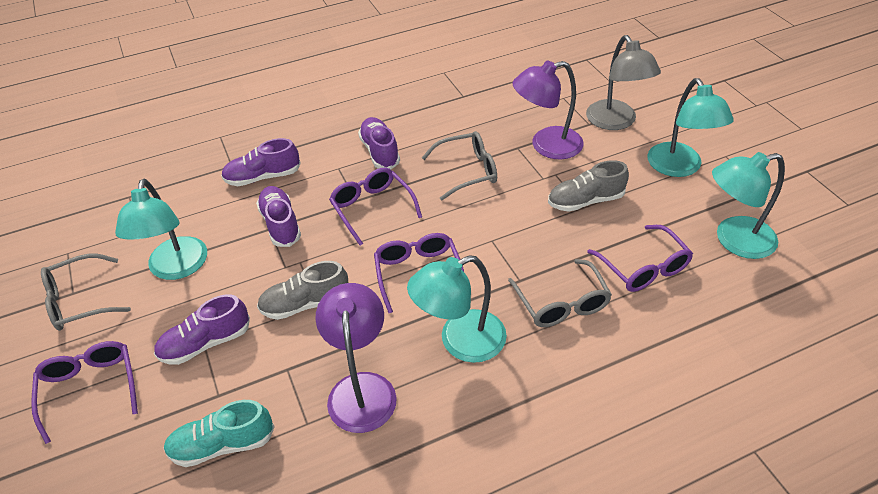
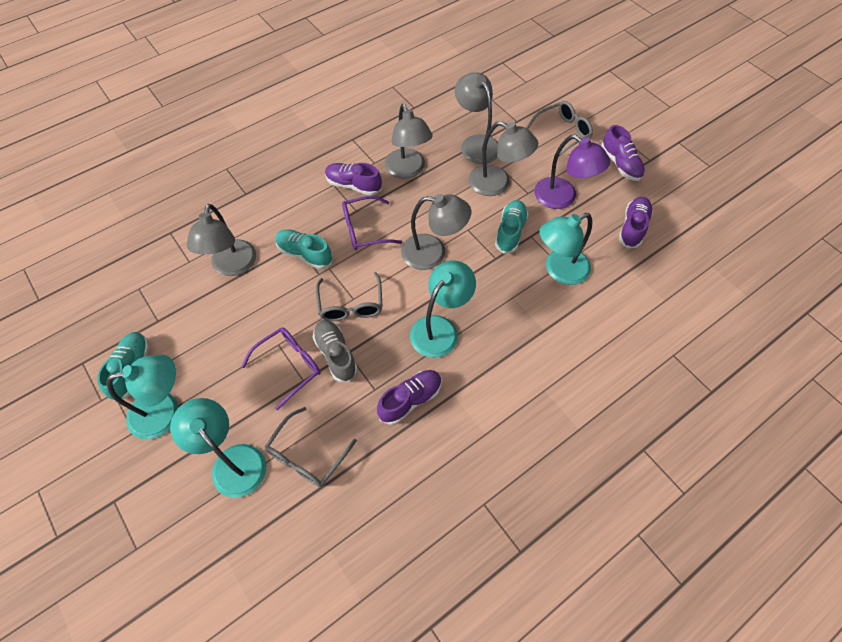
grey lamp: [586,35,661,130] = 1 -> [187,204,256,276] [385,104,433,179] [401,194,471,270] [455,72,498,164] [469,121,538,196] = 5
grey shoe: [257,261,348,320] [548,160,629,212] = 2 -> [313,320,358,382] = 1
purple glasses: [31,341,138,444] [329,168,422,246] [374,233,464,313] [587,225,693,292] = 4 -> [241,327,320,410] [342,196,402,250] = 2
purple lamp: [315,283,397,433] [512,61,584,159] = 2 -> [534,135,611,209] = 1
turquoise shoe: [163,400,275,467] = 1 -> [97,332,149,402] [275,229,333,269] [495,200,528,254] = 3

